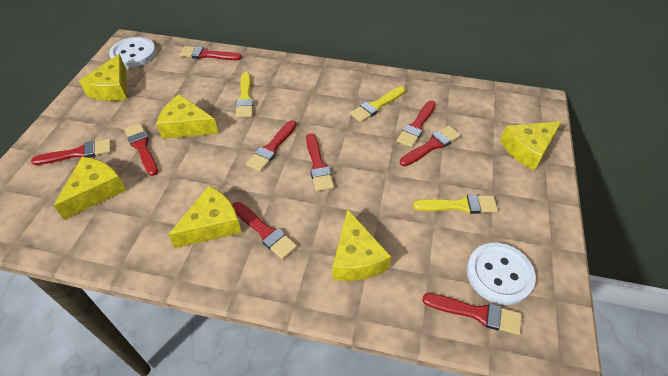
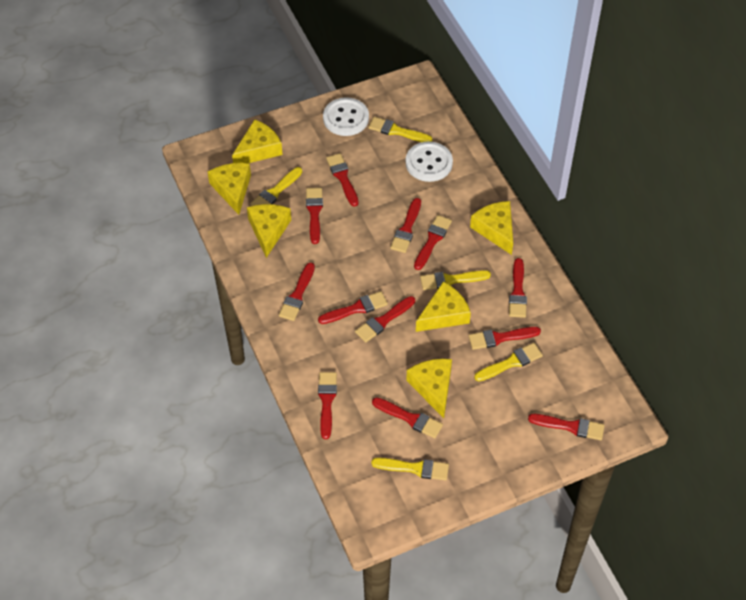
red brush: [31,139,111,165] [124,123,158,176] [180,46,242,60] [232,202,297,260] [246,120,297,172] [306,133,334,191] [397,101,436,148] [400,126,461,166] [422,293,522,335] = 9 -> [279,262,315,321] [306,188,323,244] [318,291,388,324] [318,372,337,439] [326,153,359,207] [355,296,415,343] [372,397,443,438] [390,198,421,253] [414,215,452,270] [469,327,541,350] [509,258,527,318] [528,414,605,440] = 12
yellow brush: [236,72,253,118] [350,86,405,122] [413,194,498,214] = 3 -> [250,167,302,206] [368,117,432,142] [371,458,449,481] [420,270,491,290] [474,343,543,382] = 5

